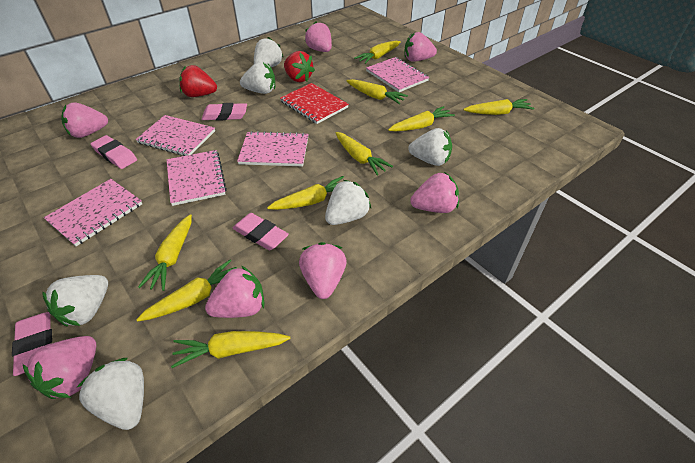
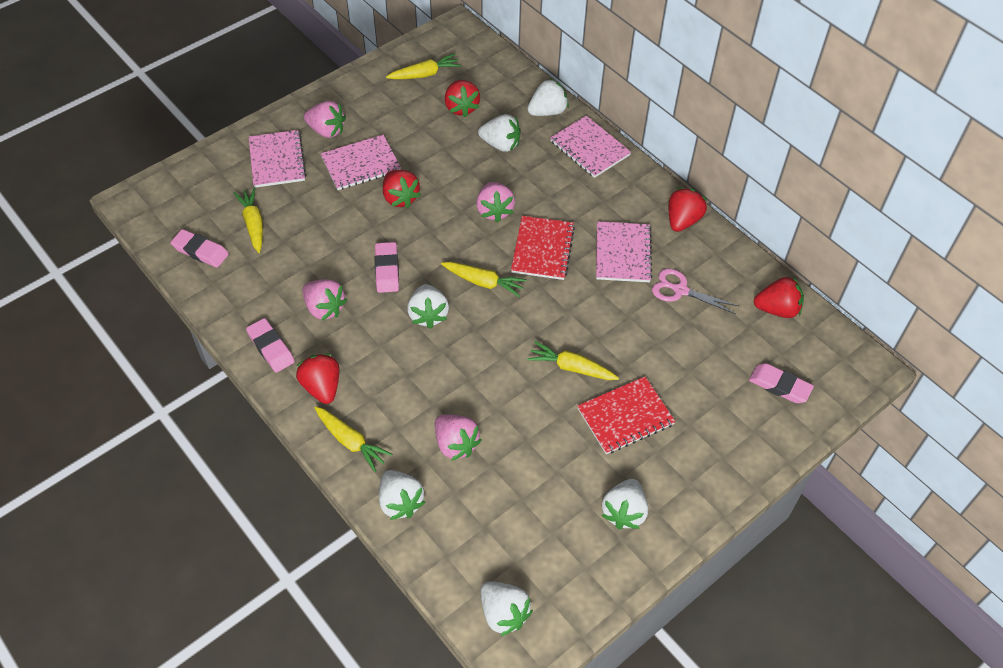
pink notebook: [44,179,142,246] [135,115,215,156] [167,150,227,206] [237,131,308,166] [366,57,429,92] = 5 -> [249,130,306,188] [320,135,401,190] [550,115,631,178] [596,221,653,282] = 4
pink scissors: none = 0 -> [652,269,738,314] = 1
pink strawberry: [23,336,96,399] [61,102,108,138] [205,266,264,318] [299,242,347,299] [305,21,332,52] [404,32,437,62] [410,172,459,213] = 7 -> [302,279,347,321] [304,101,346,138] [435,414,482,461] [476,182,515,222] = 4
red notebook: [280,83,349,124] = 1 -> [511,216,575,280] [577,377,676,454] = 2
red strawberry: [179,65,217,97] [284,51,315,82] = 2 -> [296,353,339,404] [383,170,421,208] [445,80,480,117] [669,188,707,232] [754,277,804,318] = 5
yellow carrot: [136,259,237,322] [138,214,192,291] [171,331,290,368] [267,176,344,210] [335,132,393,176] [346,79,408,104] [354,41,401,64] [388,106,455,131] [463,99,535,115] = 9 -> [234,188,263,253] [314,406,393,472] [386,53,462,79] [441,262,527,297] [527,341,619,380] = 5

